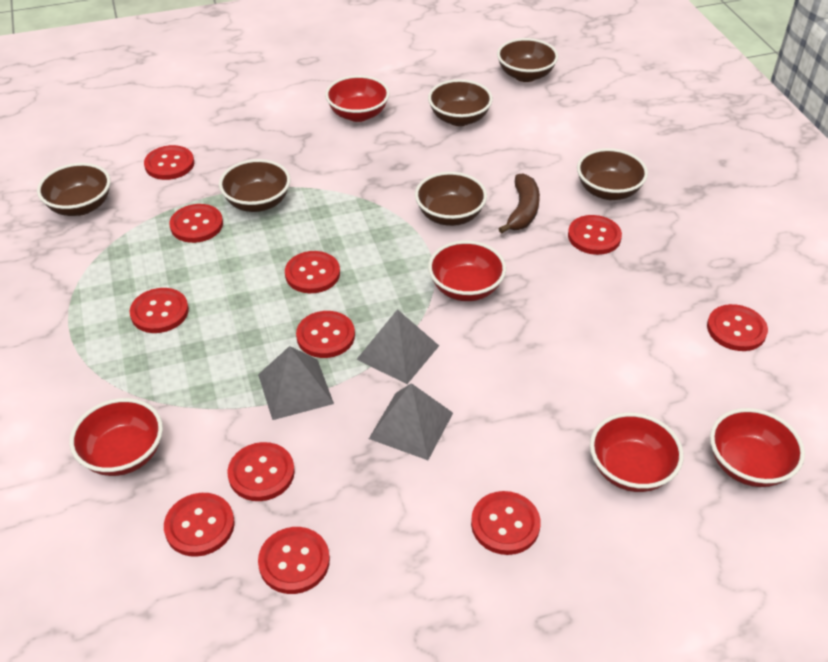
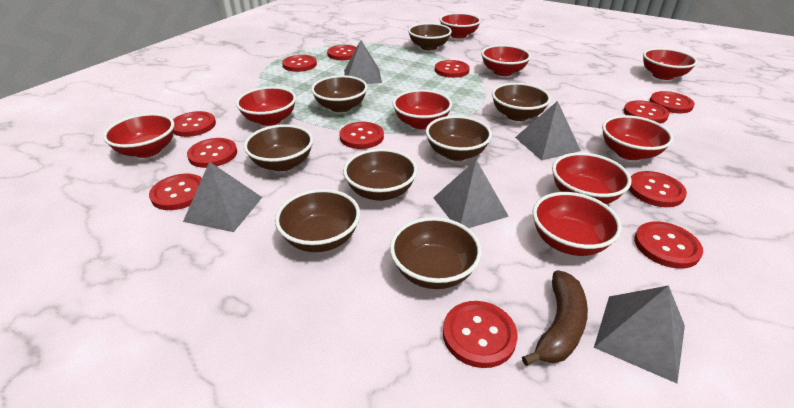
brown bowl: [37,163,111,216] [219,159,291,212] [415,172,487,226] [428,79,493,126] [497,38,558,82] [577,148,648,200] = 6 -> [244,124,313,171] [275,189,360,252] [311,75,368,113] [343,149,417,201] [390,217,482,289] [408,23,452,50] [426,116,492,161] [492,83,551,121] = 8
grey pyramid: [258,346,334,420] [356,309,439,384] [369,383,453,460] = 3 -> [183,162,262,232] [344,40,382,84] [433,160,509,228] [515,101,581,161] [594,285,685,383] = 5
red bowl: [69,398,163,476] [325,75,390,122] [428,241,506,301] [590,412,684,492] [710,408,805,487] = 5 -> [103,113,175,158] [236,87,296,126] [393,90,452,129] [440,13,481,38] [481,45,531,76] [533,192,622,256] [552,152,631,204] [602,115,674,160] [643,48,698,80] = 9
red button: [129,288,189,333] [144,145,194,180] [164,493,235,557] [169,204,223,243] [227,442,295,501] [258,527,330,594] [285,251,340,293] [296,311,355,358] [471,491,541,555] [568,215,622,255] [707,304,768,351] = 11 -> [149,174,202,210] [173,111,216,137] [187,138,237,168] [282,55,317,72] [327,45,357,60] [339,122,384,149] [435,60,470,78] [443,301,518,368] [623,100,669,123] [629,171,687,207] [634,221,703,269] [650,91,695,113] = 12

